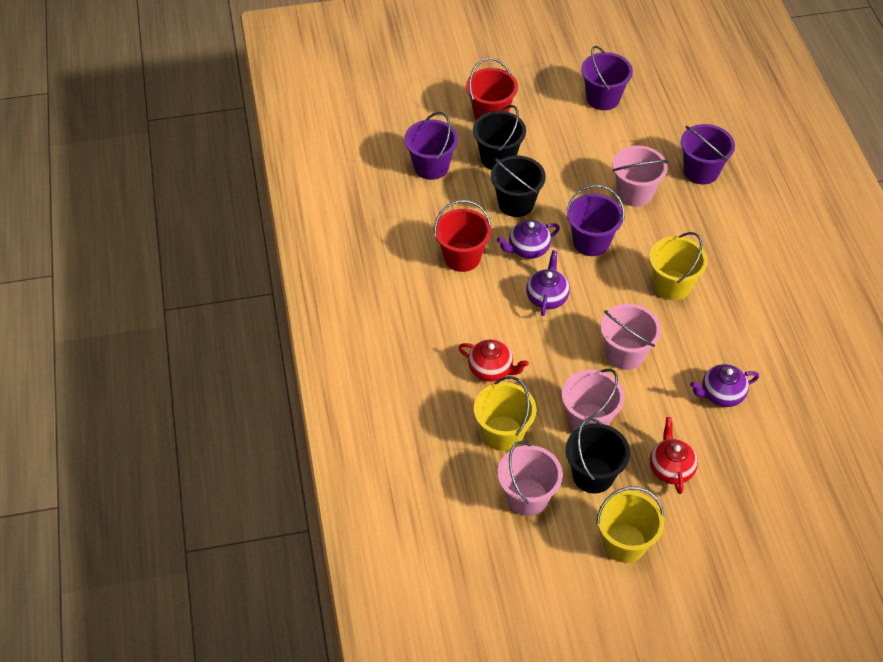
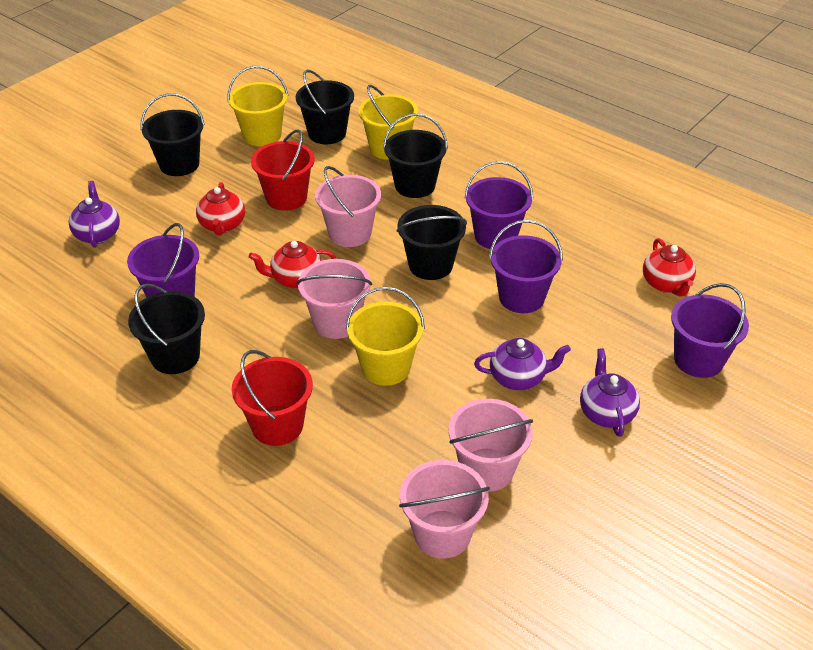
black bucket: [473,105,526,170] [491,156,546,217] [566,418,630,493] = 3 -> [128,284,205,374] [140,93,205,176] [296,70,354,144] [383,113,448,198] [396,205,467,280] = 5
red teapot: [458,339,529,382] [650,417,698,494] = 2 -> [196,182,245,236] [249,241,336,289] [643,238,696,297] = 3

